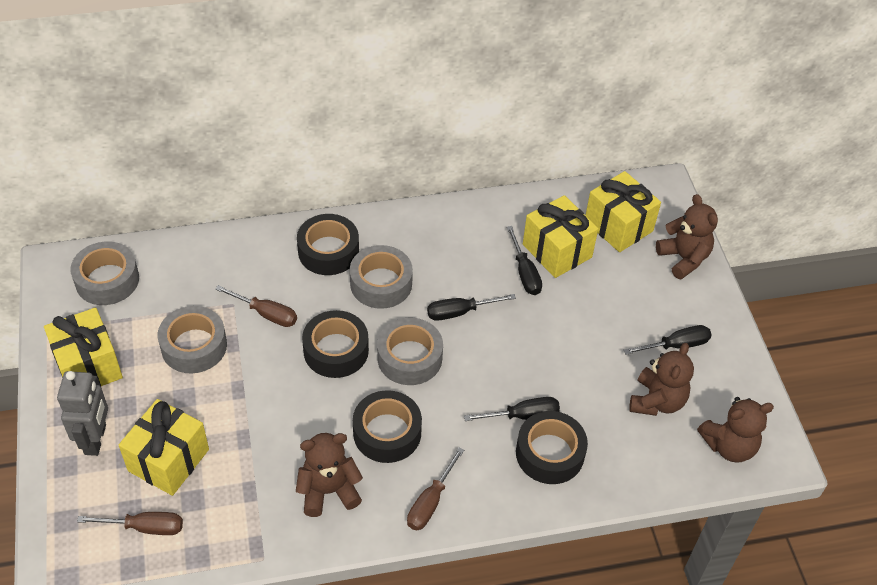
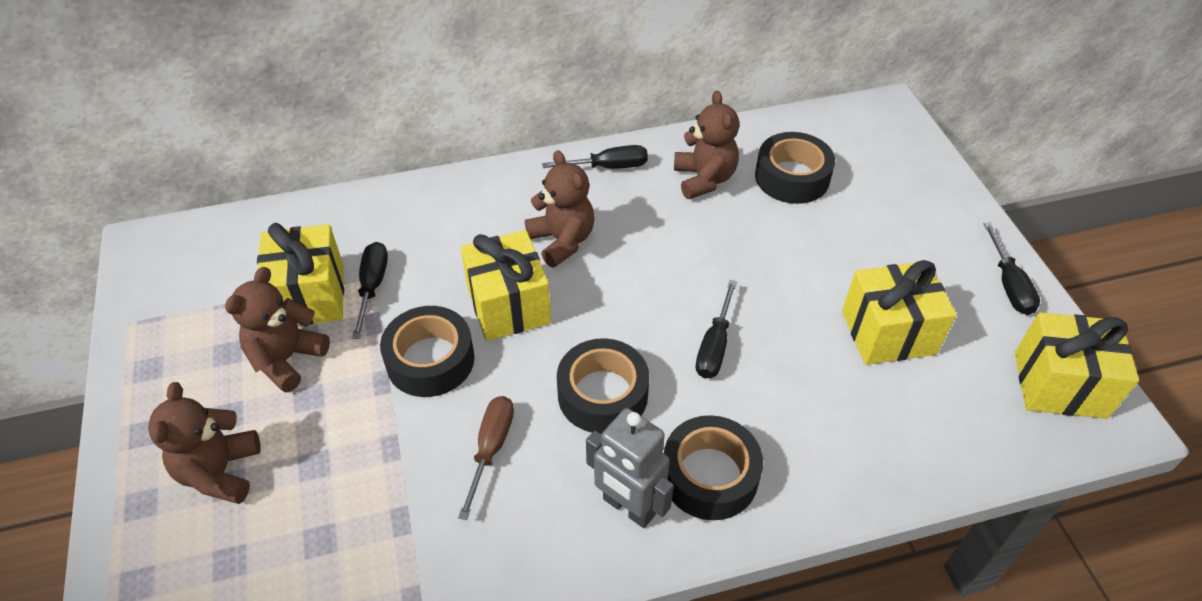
brown screwdriver: [77,512,183,535] [215,285,297,327] [407,447,464,530] = 3 -> [458,396,514,520] = 1
grey tape: [70,242,139,305] [158,306,227,373] [350,245,413,309] [377,318,443,385] = 4 -> none = 0

